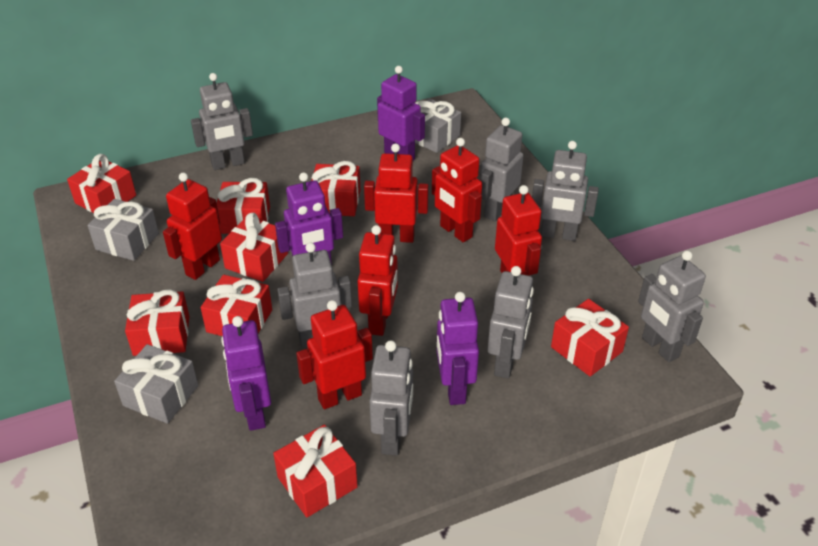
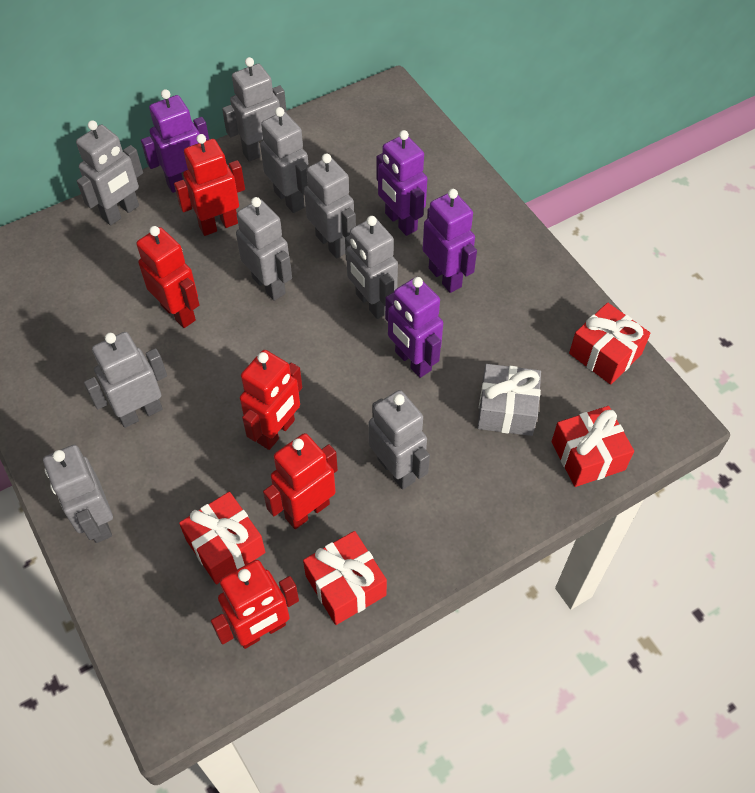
grey gift: [88,199,159,261] [114,344,198,424] [415,98,461,153] = 3 -> [477,364,541,436] = 1
grey robot: [191,73,253,170] [277,243,352,348] [369,340,413,456] [480,118,524,221] [488,266,534,379] [532,141,599,241] [638,251,706,362] = 7 -> [43,445,113,543] [76,120,143,225] [84,332,167,428] [222,57,287,162] [236,197,292,301] [260,107,309,213] [304,153,356,258] [345,216,398,319] [369,390,430,490] = 9
red gift: [67,154,136,213] [125,289,190,356] [201,275,272,336] [217,178,270,234] [220,213,288,282] [273,425,358,517] [312,161,360,216] [551,299,629,377] = 8 -> [179,492,265,584] [303,531,387,625] [551,406,634,487] [569,303,651,384] = 4
red robot: [163,173,222,280] [296,300,373,409] [358,225,398,336] [364,143,429,243] [432,138,482,242] [495,185,542,276] = 6 -> [136,226,200,328] [174,134,245,236] [211,560,299,649] [240,350,302,450] [263,433,338,529] = 5

